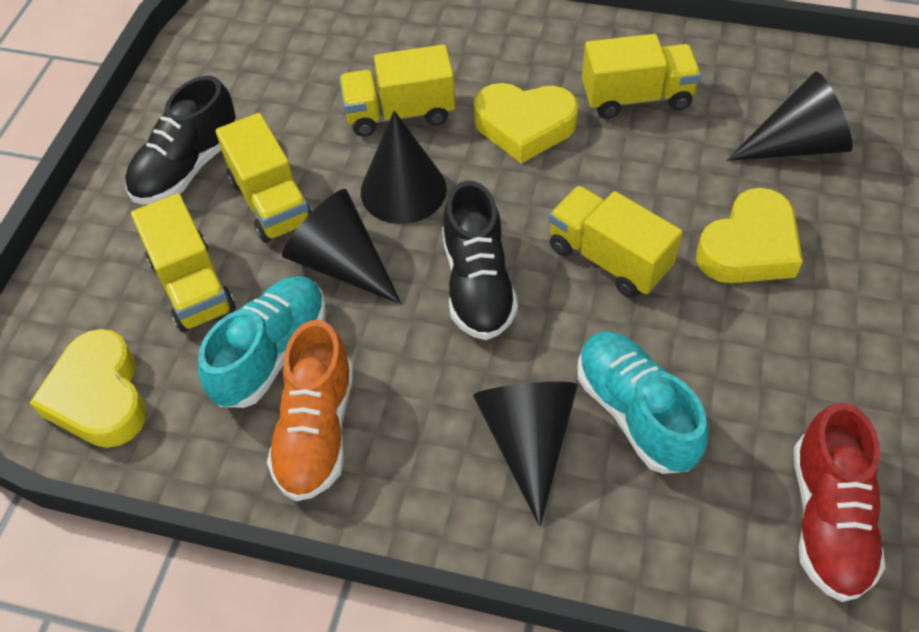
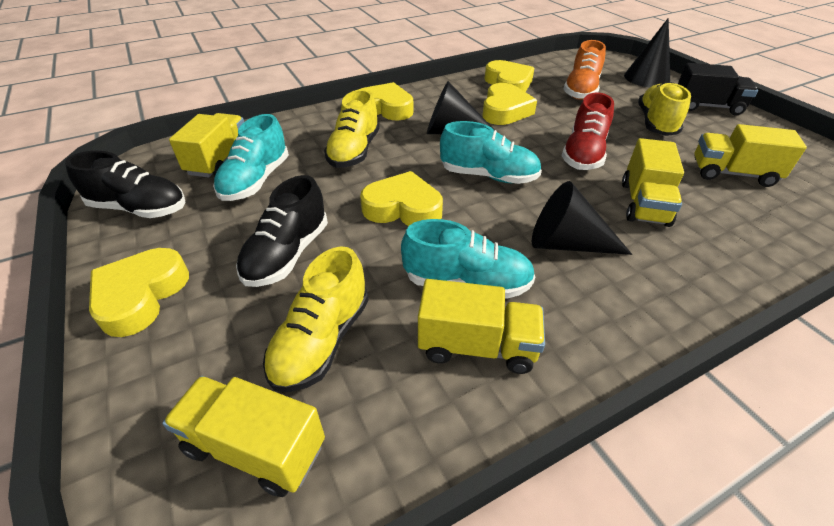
black cone: [282,189,402,304] [361,111,447,224] [473,382,578,527] [727,72,853,161] = 4 -> [427,81,493,134] [532,181,632,255] [624,18,670,87] = 3
black truck: none = 0 -> [678,63,758,115] = 1
turquoise shoe: [198,276,326,408] [577,331,708,474] = 2 -> [213,114,289,201] [401,219,535,299] [440,121,542,184] = 3
yellow heart: [30,329,146,448] [474,83,579,164] [696,188,803,283] = 3 -> [89,248,189,337] [358,82,413,120] [360,171,443,226] [482,83,537,125] [485,60,534,92] = 5
yellow shoe: none = 0 -> [263,247,369,392] [324,89,380,168] [638,82,691,136] = 3

